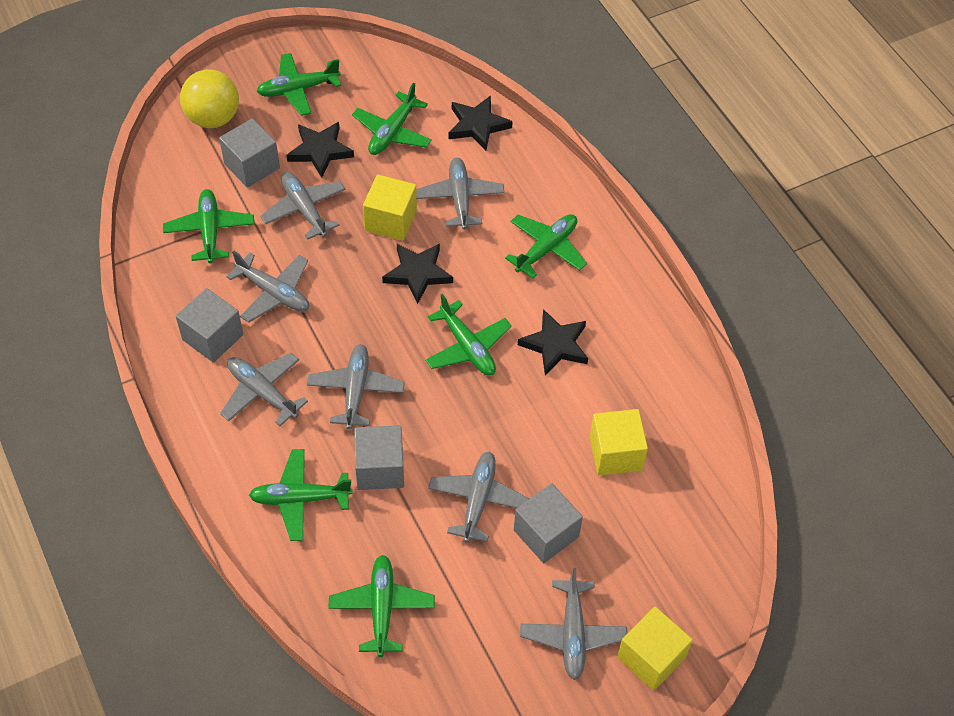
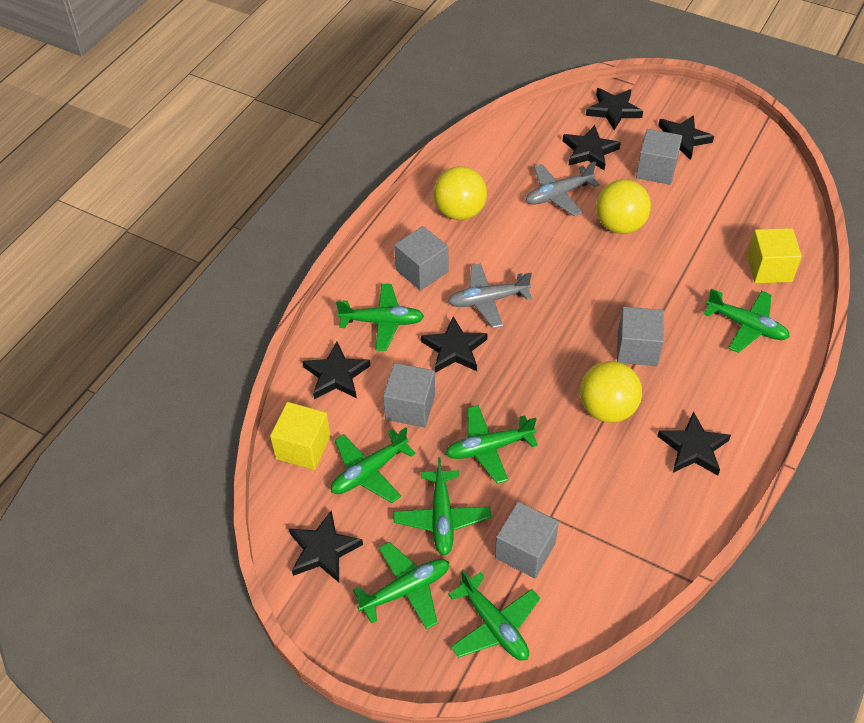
black star: [286,122,354,178] [382,244,453,304] [448,95,513,151] [518,309,588,376] = 4 -> [289,510,363,582] [302,342,370,399] [421,316,488,373] [563,125,621,170] [586,88,643,130] [657,411,731,476] [658,115,714,160] = 7
grey cube: [176,288,243,363] [219,118,280,188] [354,425,404,490] [514,483,583,563] = 4 -> [383,363,435,427] [394,226,448,291] [495,502,559,578] [617,307,664,366] [636,129,682,185] = 5
grey plane: [220,353,308,426] [226,251,309,322] [260,172,345,240] [307,344,405,429] [416,158,505,230] [428,452,529,543] [520,568,627,680] = 7 -> [448,263,532,328] [526,162,600,216] = 2
yellow ball: [180,69,239,128] = 1 -> [434,166,487,220] [580,361,642,423] [596,179,651,234] = 3
yellow cube: [363,174,417,241] [590,409,648,476] [617,607,693,690] = 3 -> [270,402,331,470] [747,228,802,283] = 2

